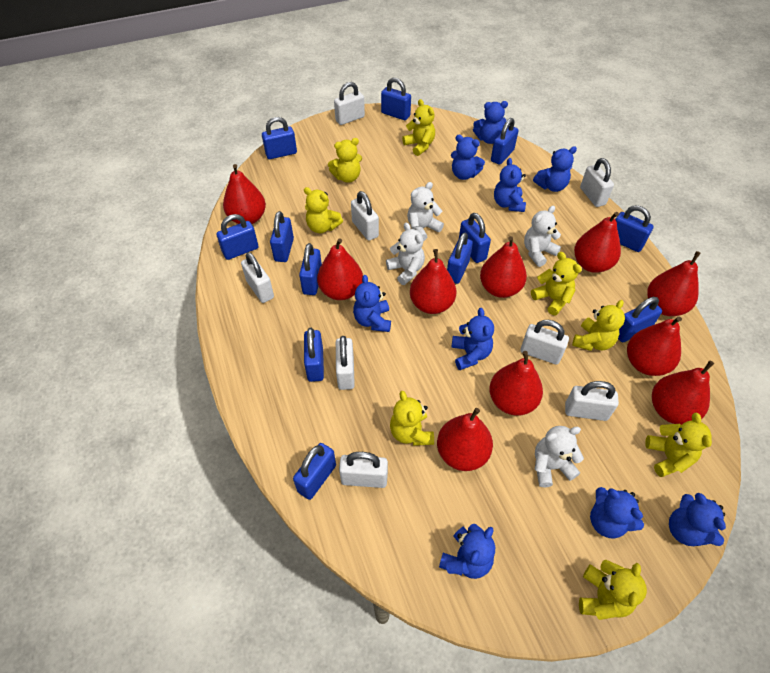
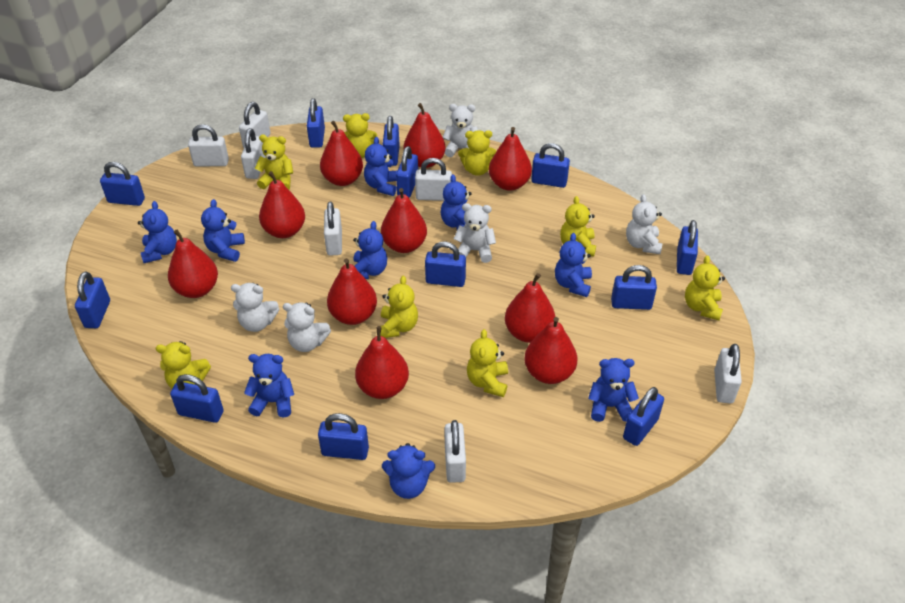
white padlock: [241,252,274,303] [334,82,365,125] [336,336,355,390] [339,452,388,488] [351,191,379,241] [520,320,569,365] [565,381,619,421] [580,158,614,207] = 8 -> [188,124,229,166] [239,102,271,148] [241,128,266,179] [324,202,342,256] [415,158,452,201] [445,420,466,483] [714,344,742,404] = 7
white teddy bear: [386,223,425,285] [407,182,444,241] [524,206,561,267] [535,426,584,487] = 4 -> [231,283,279,332] [283,302,331,352] [443,104,478,157] [454,203,496,263] [626,194,662,254] = 5

